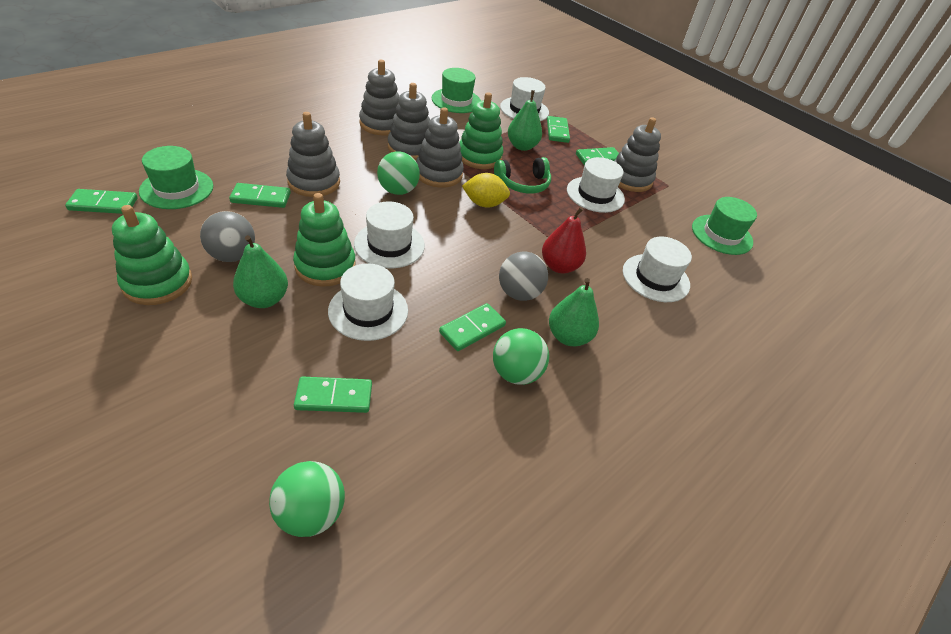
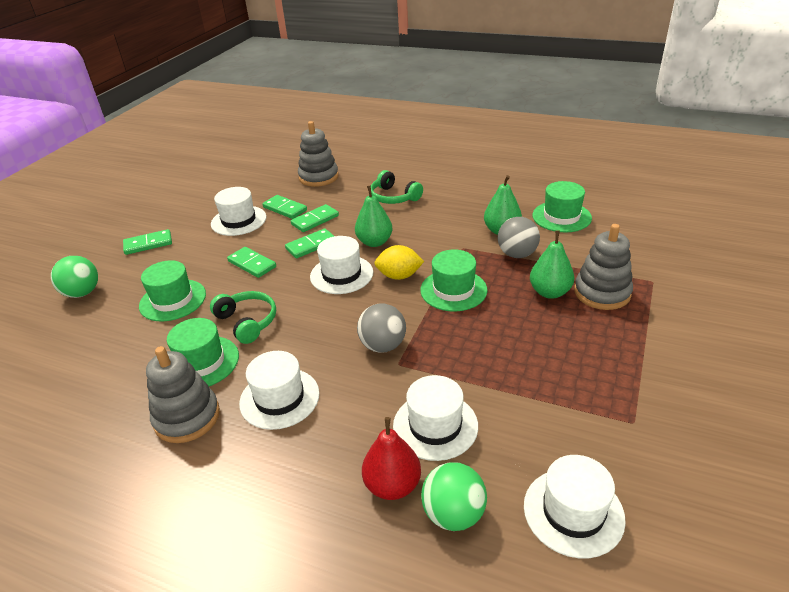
green ball: [269,461,345,537] [377,151,420,195] [493,328,549,385] = 3 -> [51,256,98,298] [421,462,487,531] = 2
green domino: [65,189,138,214] [229,183,291,208] [294,377,372,413] [439,303,506,351] [547,116,570,143] [576,147,619,165] = 6 -> [123,229,172,255] [227,247,276,278] [263,195,307,219] [285,229,334,258] [291,204,339,232] = 5
green hat: [139,146,213,209] [432,68,481,113] [692,197,757,255] = 3 -> [139,260,206,322] [167,318,239,386] [420,249,488,311] [532,181,592,232] = 4
green headphones: [494,157,551,194] = 1 -> [210,291,276,344] [371,170,423,204] = 2
green stacking toy: [112,205,192,305] [293,193,356,287] [459,92,503,169] = 3 -> none = 0
grey stacking toy: [286,112,340,197] [359,60,399,135] [388,83,430,161] [416,107,464,188] [614,117,661,192] = 5 -> [146,346,220,443] [298,121,339,187] [574,224,633,310] = 3

